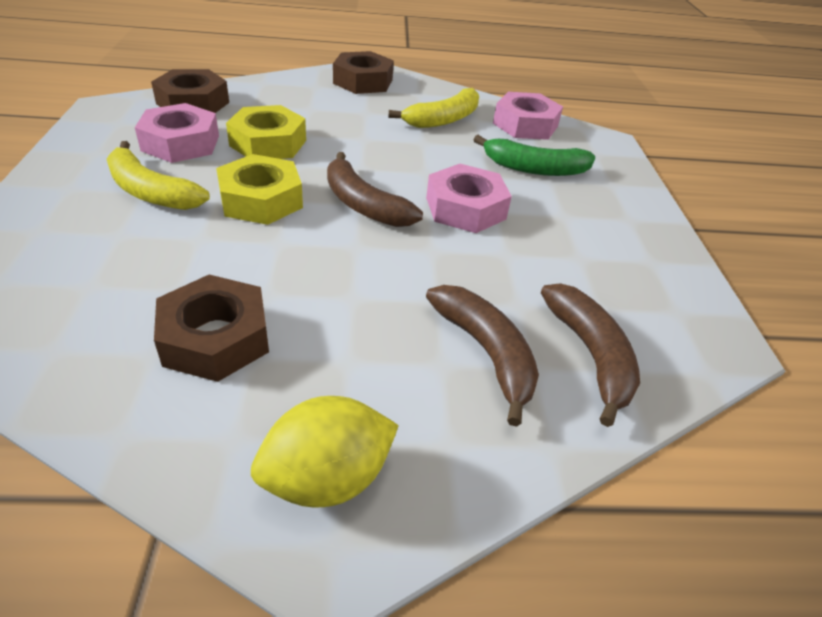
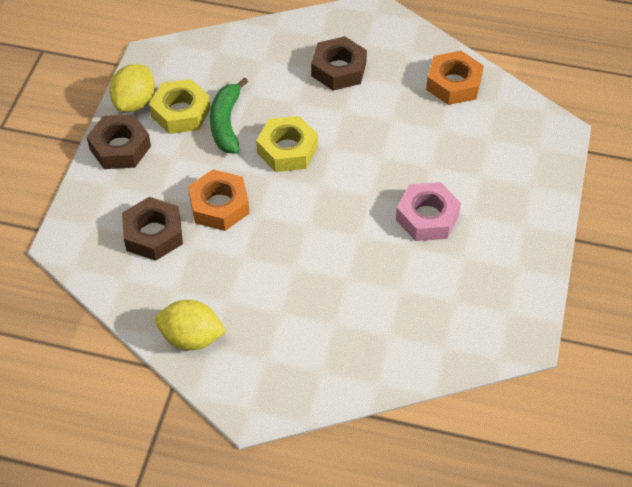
brown banana: [327,152,423,227] [426,285,539,427] [541,283,640,427] = 3 -> none = 0
orange nut: none = 0 -> [188,169,250,231] [426,51,484,105] = 2
pink nut: [135,103,219,163] [426,164,512,233] [493,92,563,140] = 3 -> [396,182,461,241] = 1
yellow banana: [107,141,210,210] [388,88,479,128] = 2 -> none = 0
yellow lemon: [251,396,399,507] = 1 -> [109,64,155,112] [155,300,226,350] = 2

